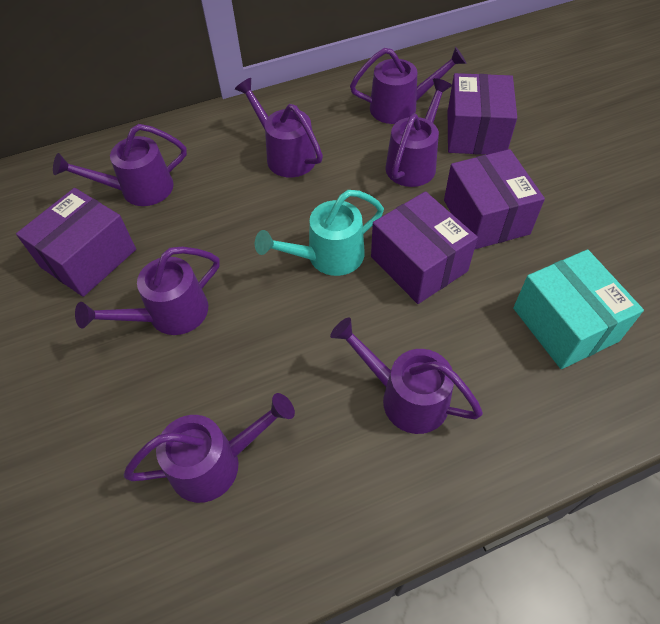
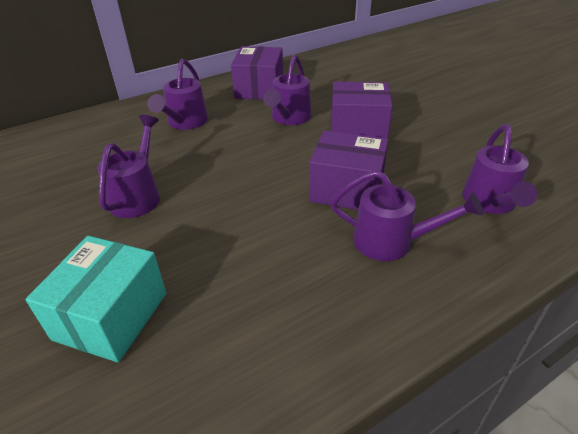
purple box: [16,188,136,297] [371,191,478,304] [444,149,545,250] [448,73,517,155] = 4 -> [231,46,283,100] [309,130,389,210] [331,81,393,139] = 3
purple watering can: [53,124,187,206] [75,247,220,335] [124,393,295,503] [235,78,323,177] [330,317,483,434] [350,47,466,124] [385,78,452,187] = 7 -> [97,115,160,218] [148,59,208,130] [263,55,312,125] [331,170,483,261] [462,124,537,214] = 5
turquoise watering can: [255,190,384,276] = 1 -> none = 0

